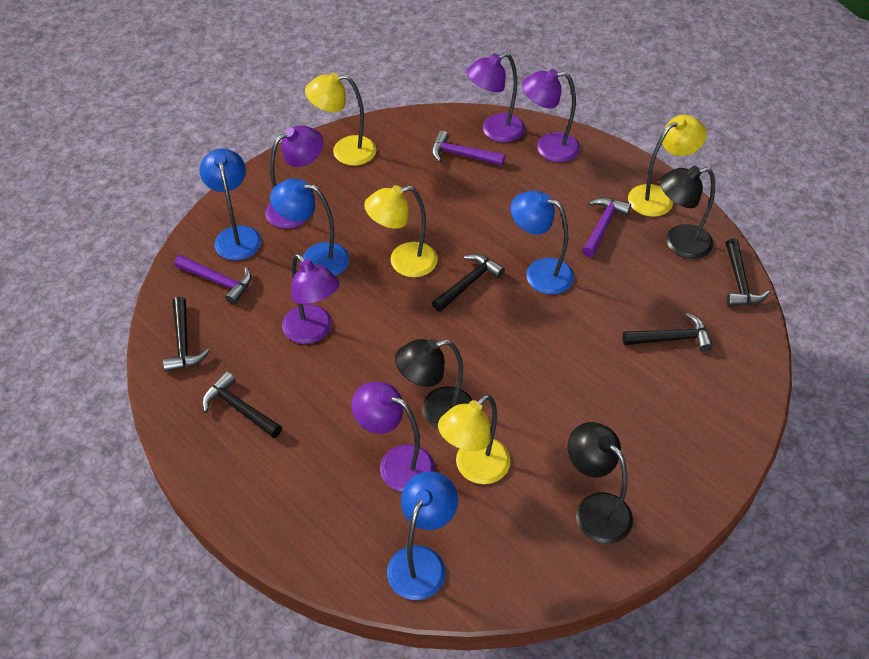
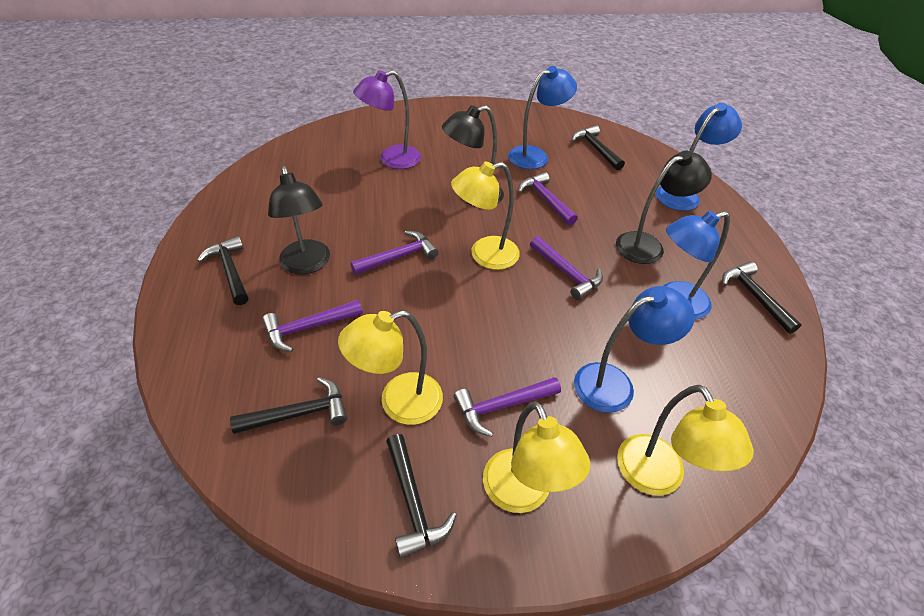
purple hammer: [175,255,252,304] [432,131,505,166] [582,197,631,257] = 3 -> [262,300,363,352] [350,231,438,275] [453,377,561,437] [518,172,578,225] [530,236,603,300] = 5
purple lamp: [265,125,323,229] [282,253,339,344] [351,382,435,492] [466,53,525,142] [522,69,580,162] = 5 -> [353,70,421,169] = 1

